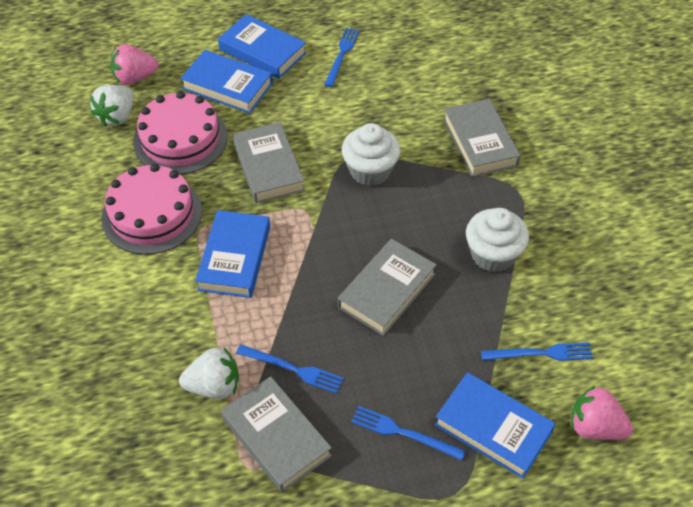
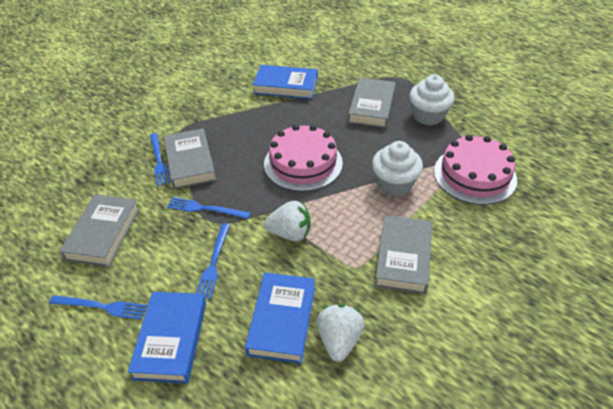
blue book: [180,50,273,114] [195,210,270,298] [218,14,306,79] [435,372,556,479] = 4 -> [128,292,206,383] [245,272,315,364] [253,65,318,99] = 3
pink strawberry: [110,44,159,85] [571,385,633,440] = 2 -> none = 0

